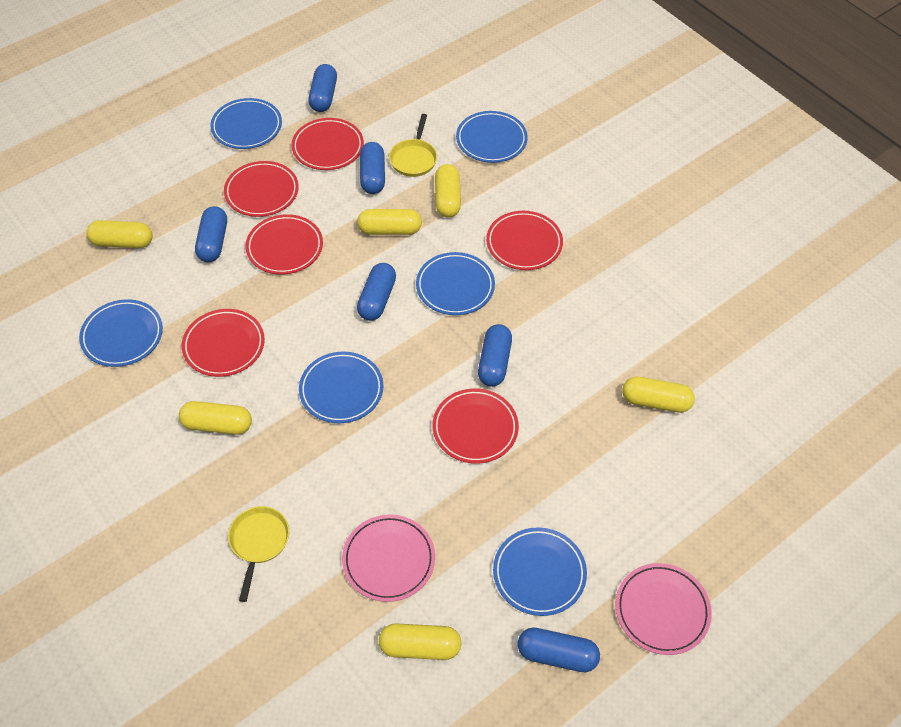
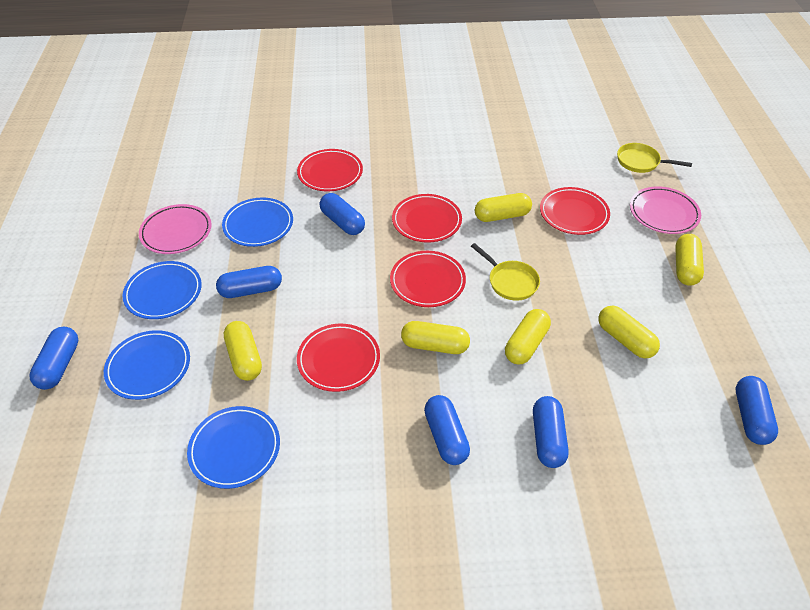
blue plate: [79,299,163,367] [210,98,282,149] [299,352,383,423] [416,252,495,315] [456,111,528,163] [493,527,587,616] = 6 -> [104,330,190,400] [123,261,202,319] [187,406,280,489] [222,198,293,247] = 4
red plate: [182,309,265,377] [224,161,299,217] [245,214,323,274] [292,118,364,170] [432,388,519,464] [486,211,563,270] = 6 -> [297,149,363,191] [297,324,380,392] [390,251,466,307] [392,194,462,242] [540,187,610,235] = 5

